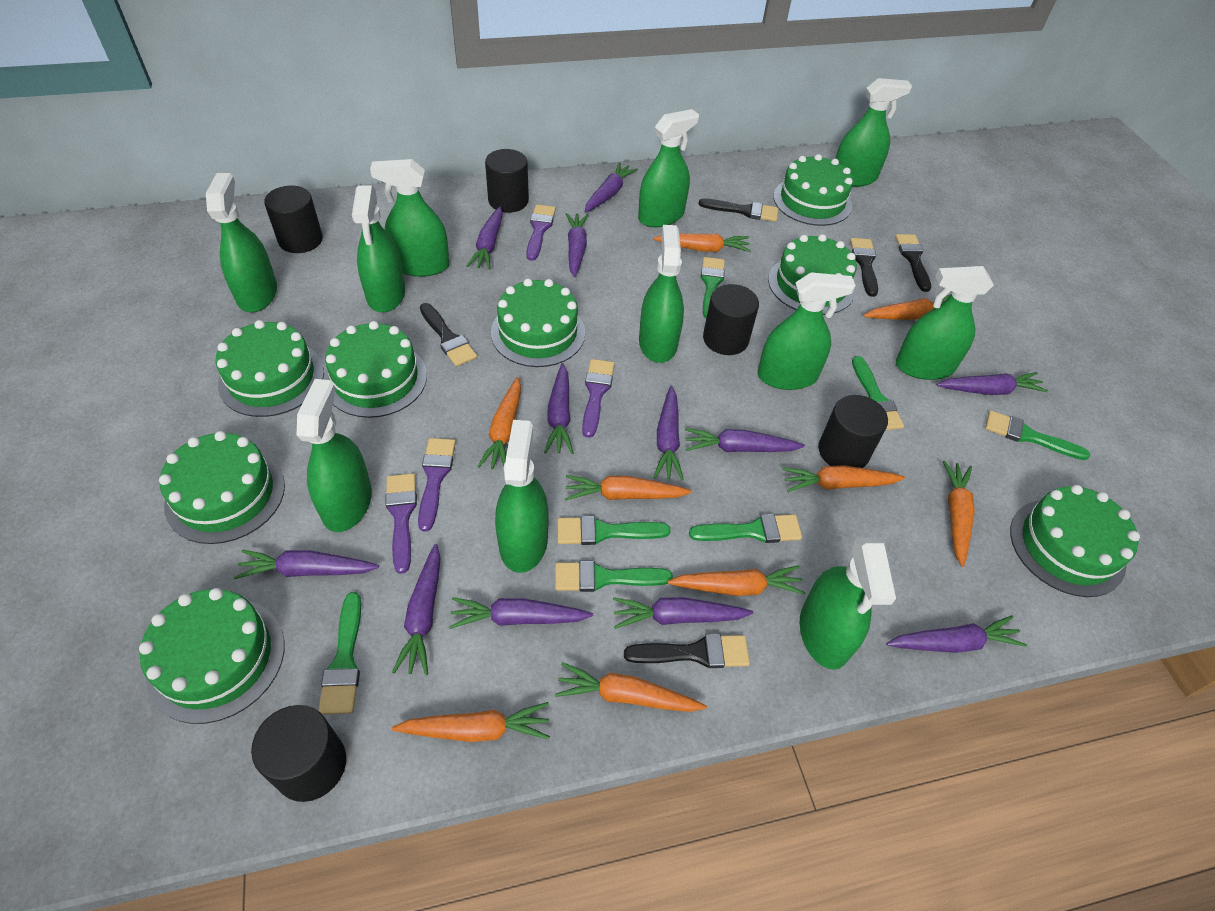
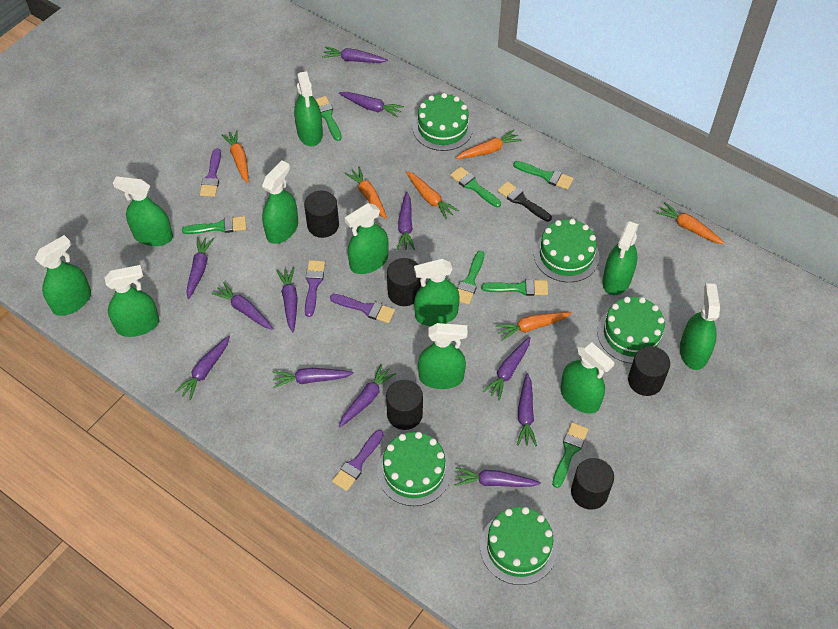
black brush: [420,303,477,367] [624,634,750,668] [698,198,779,222] [850,238,878,297] [895,234,931,292] = 5 -> [497,181,552,222] = 1
green cake: [139,588,284,724] [159,431,285,544] [216,320,324,417] [324,321,427,418] [491,278,585,367] [768,234,857,315] [773,154,853,226] [1010,485,1140,597] = 8 -> [377,432,451,506] [413,93,473,151] [480,507,558,585] [534,219,600,282] [597,297,666,363] = 5
orange carrot: [392,702,550,742] [477,377,521,469] [555,662,707,712] [565,475,692,500] [653,234,751,252] [667,565,805,596] [782,465,905,492] [863,294,951,320] [943,460,975,567] = 9 -> [221,130,249,183] [345,167,387,219] [406,171,459,219] [456,130,522,159] [495,312,572,341] [656,202,725,244] = 6

